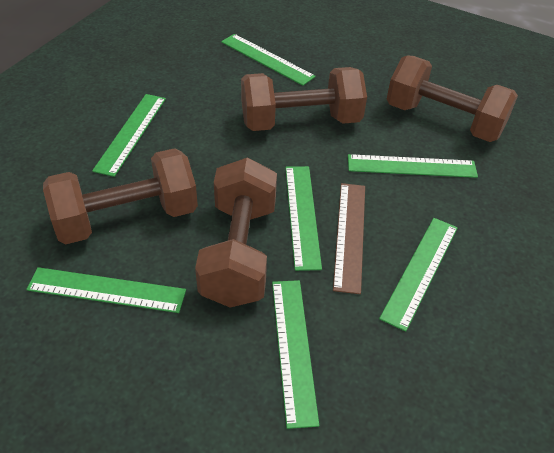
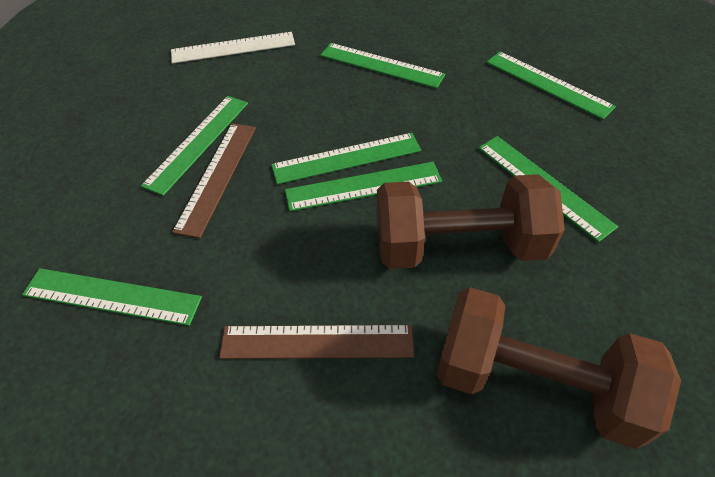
brown dumbbell: [43,148,198,244] [195,158,277,308] [241,67,367,131] [387,55,518,142] = 4 -> [377,174,565,269] [436,287,681,449] = 2
brown ruler: [333,183,365,294] = 1 -> [172,123,256,238] [219,325,414,359] = 2
white ruler: none = 0 -> [171,32,295,64] = 1

